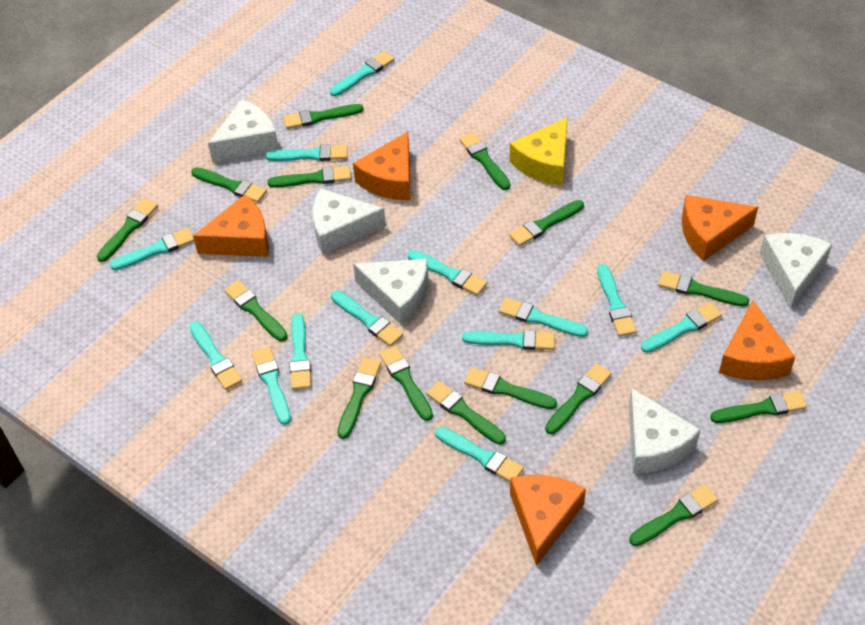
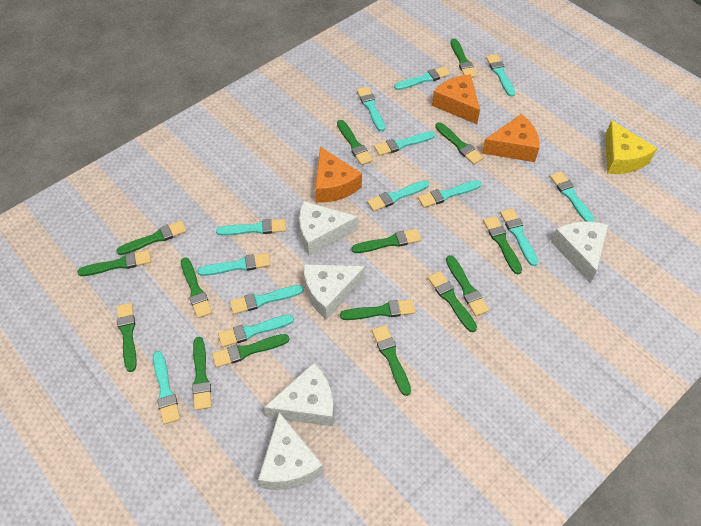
orange cheese: [193,194,269,257] [353,132,410,200] [510,475,586,566] [682,195,758,261] [719,301,795,381] = 5 -> [315,147,362,203] [432,74,480,124] [482,114,539,162] = 3

